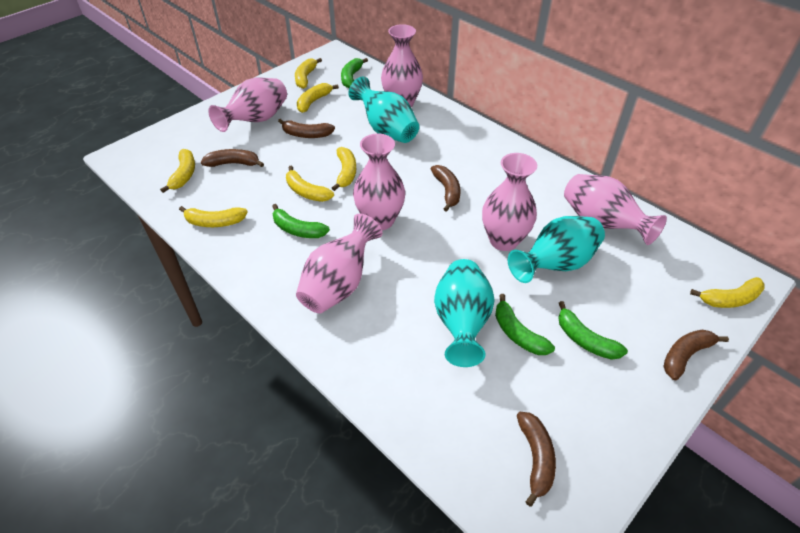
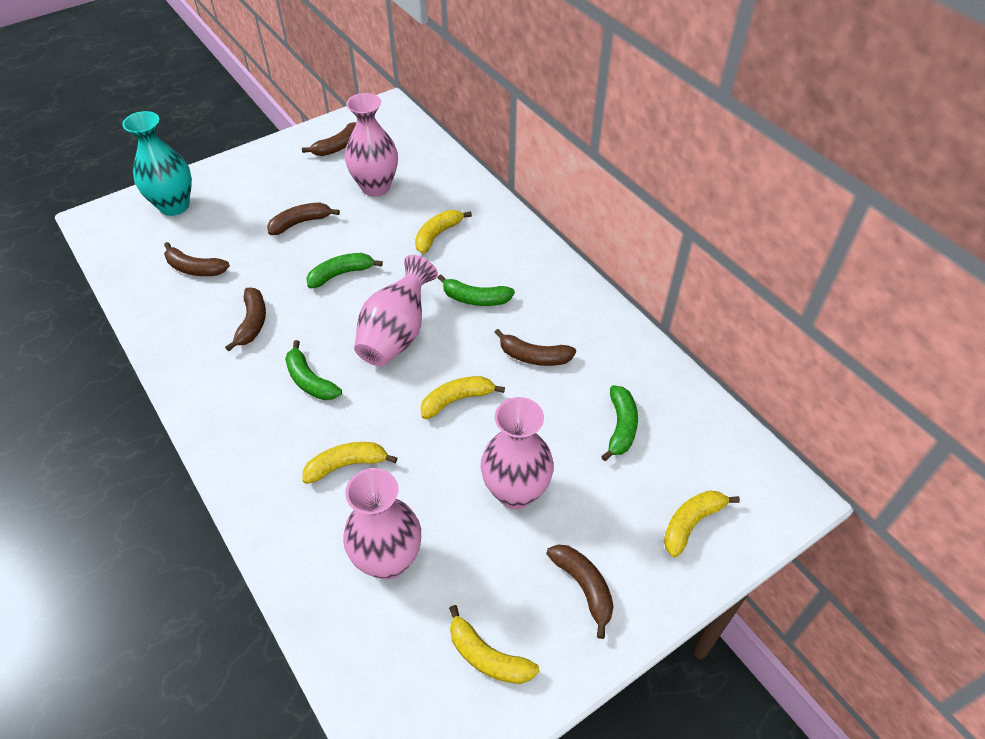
brown banana: [201,149,264,167] [278,119,335,138] [431,165,460,212] [517,412,556,507] [663,330,729,380] = 5 -> [164,242,230,276] [225,288,266,351] [267,203,340,235] [302,122,356,156] [494,329,576,366] [546,544,614,639] = 6
pink vase: [208,78,287,132] [296,213,383,313] [353,134,405,230] [381,24,423,108] [482,153,537,251] [564,174,667,245] = 6 -> [343,468,421,580] [345,93,398,197] [354,255,438,366] [481,397,554,509] = 4
turquoise vase: [348,76,419,143] [434,259,495,367] [508,216,605,283] = 3 -> [122,111,192,216] = 1
yellow banana: [160,149,195,193] [179,206,247,227] [286,166,334,202] [295,58,322,89] [297,83,339,113] [332,147,356,191] [690,277,765,308] = 7 -> [302,442,397,484] [415,210,472,253] [420,376,505,419] [449,605,539,684] [664,490,740,557] = 5

